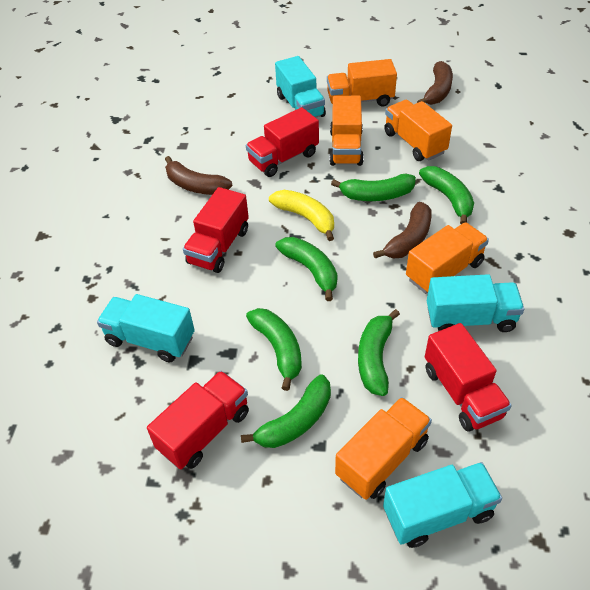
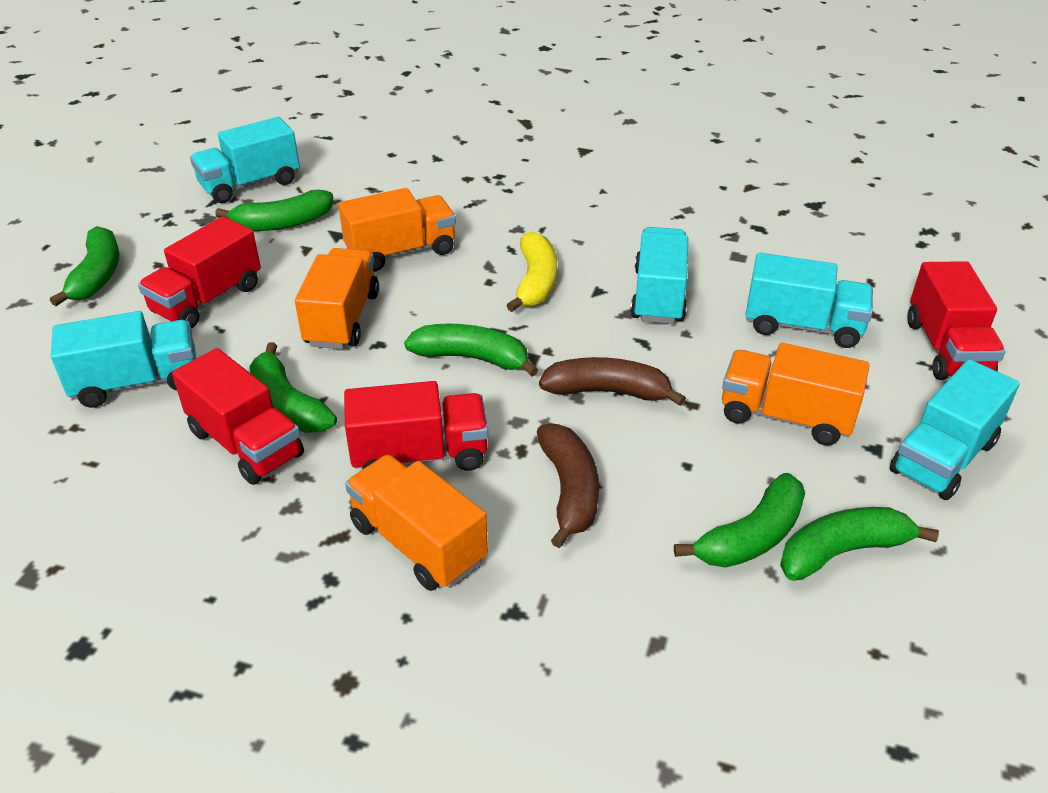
brown banana: [165,156,232,195] [373,202,432,258] [417,61,453,105] = 3 -> [537,423,599,548] [539,357,686,406] = 2
orange truck: [327,59,397,106] [329,96,364,166] [335,397,432,500] [384,100,452,161] [406,223,489,294] = 5 -> [295,248,379,349] [338,188,456,272] [345,455,488,591] [722,343,870,445] = 4
turquoise truck: [97,294,195,362] [275,56,326,118] [383,462,502,548] [427,274,524,332] = 4 -> [51,311,196,408] [190,117,300,203] [630,227,688,324] [745,253,873,348] [890,359,1020,500] = 5

